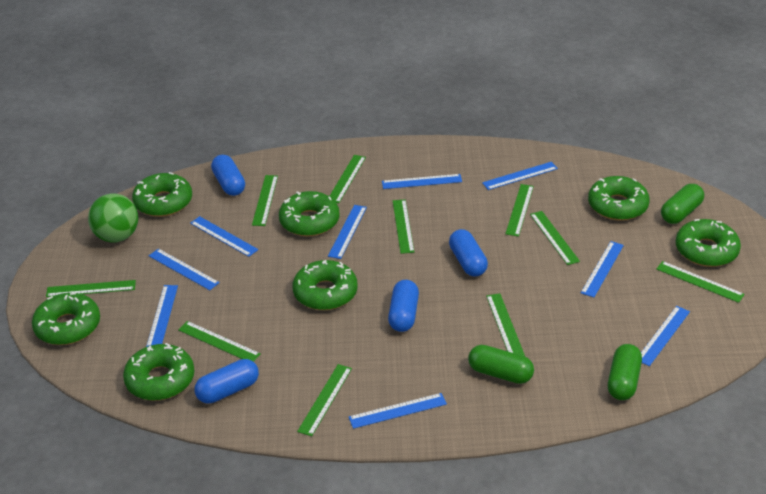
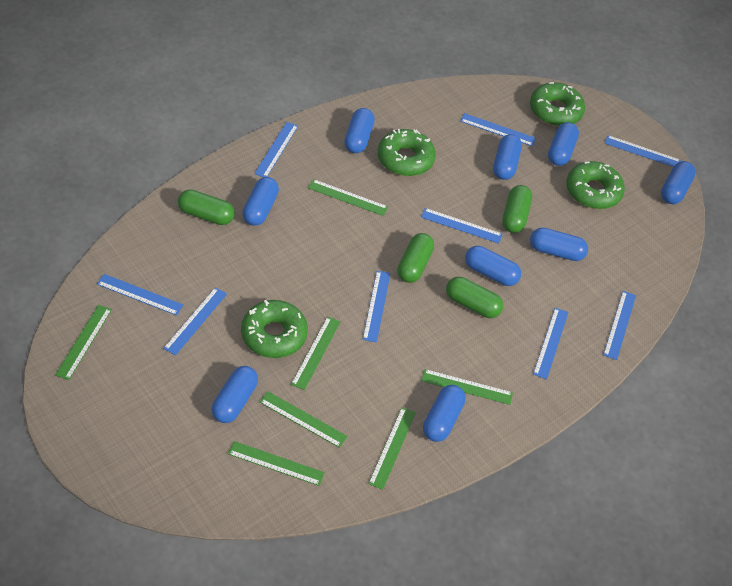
blue capsule: [195,359,259,404] [211,155,245,196] [388,280,419,332] [449,229,488,277] = 4 -> [211,366,258,423] [242,177,279,226] [344,108,375,153] [423,385,465,442] [465,246,521,286] [493,134,522,180] [530,228,588,261] [548,122,579,166] [661,161,696,204] = 9
green ball: [88,193,138,243] = 1 -> none = 0
green capsule: [468,345,534,384] [608,344,642,400] [661,184,704,224] = 3 -> [178,189,235,225] [397,233,434,283] [446,277,503,318] [502,185,532,233] = 4
green donut: [32,292,100,345] [123,343,194,401] [132,172,192,217] [279,191,340,237] [292,260,358,310] [588,176,650,221] [676,219,741,267] = 7 -> [241,300,308,358] [378,129,436,176] [530,82,585,126] [566,161,625,209] = 4
green ruler: [46,280,136,297] [178,321,261,362] [252,175,278,226] [297,364,352,436] [330,155,366,203] [393,199,414,254] [486,293,525,356] [505,184,534,237] [530,211,580,265] [656,261,745,303] = 10 -> [55,305,112,380] [228,441,325,486] [260,391,348,448] [291,316,340,390] [308,179,388,216] [368,407,416,490] [422,369,513,405] = 7

